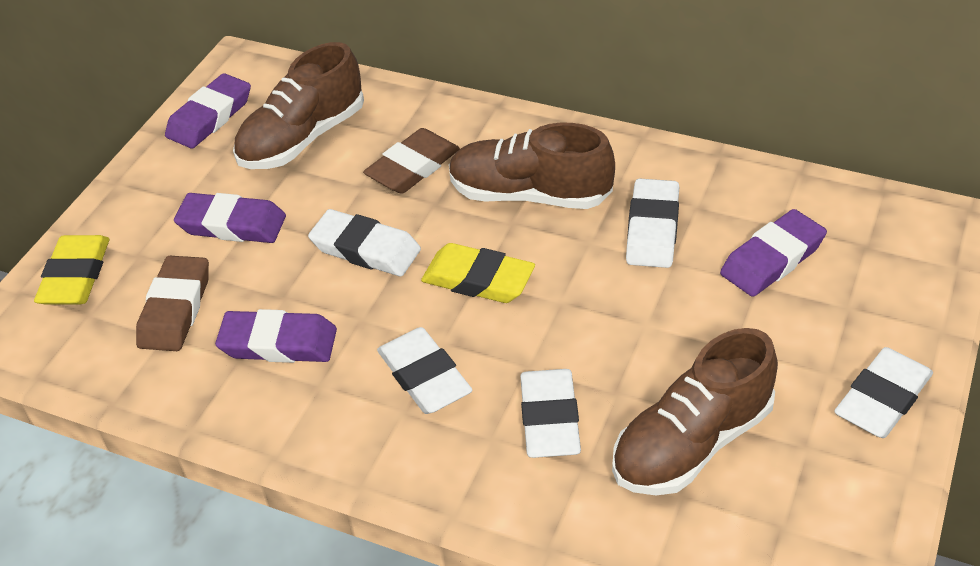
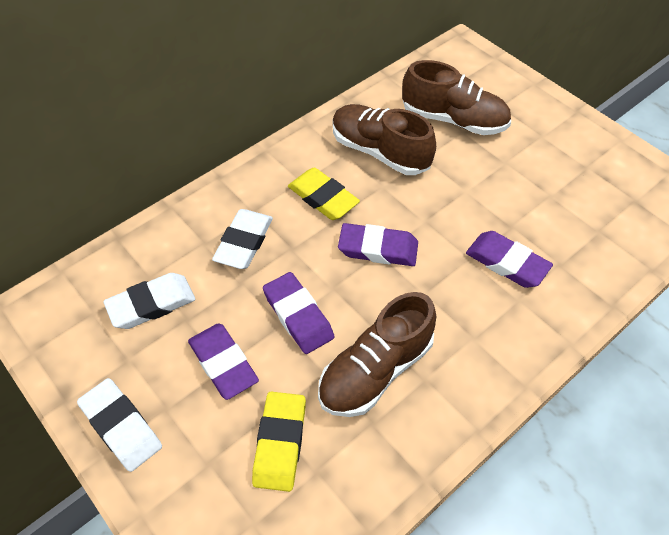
brown eraser: [136,256,209,351] [363,128,460,194] = 2 -> none = 0
white eraser: [308,209,421,276] [377,327,472,414] [520,369,581,458] [626,178,679,268] [834,347,933,438] = 5 -> [77,378,162,472] [103,273,195,329] [212,209,273,269] = 3

